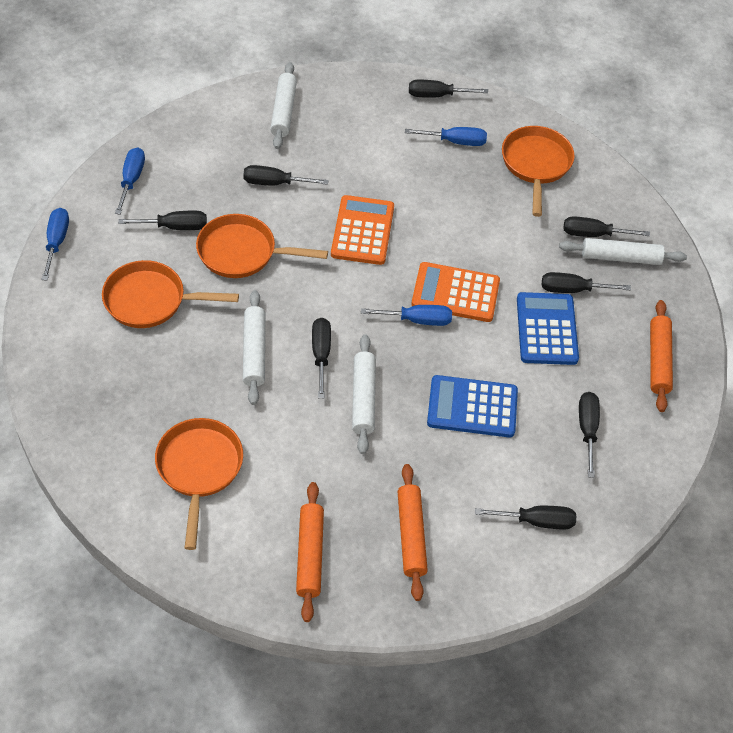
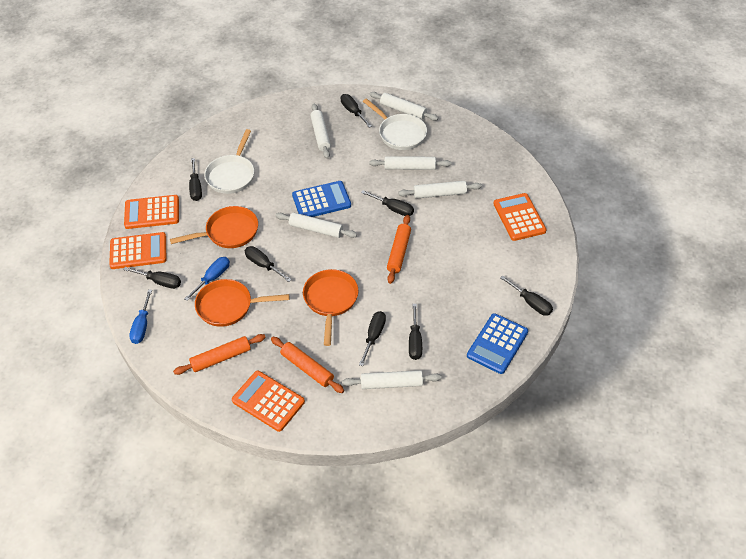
blue screwdriver: [41,208,69,281] [115,147,145,215] [361,305,452,326] [405,127,487,146] = 4 -> [129,289,152,344] [184,257,230,301] = 2
orange calculator: [331,195,394,265] [411,262,500,322] = 2 -> [109,232,166,269] [124,195,179,229] [232,371,305,432] [494,193,547,241] = 4
orange pan: [102,260,239,328] [155,418,243,550] [196,214,328,278] [502,126,575,217] = 4 -> [170,206,258,248] [195,279,289,327] [303,269,358,346] = 3
white pan: none = 0 -> [204,129,254,194] [363,98,427,150] = 2
white rolling pin: [243,290,265,405] [270,62,297,149] [352,334,376,454] [559,238,687,265] = 4 -> [275,212,357,238] [310,104,331,159] [342,370,441,389] [369,92,438,121] [369,156,451,170] [398,181,482,199] = 6

